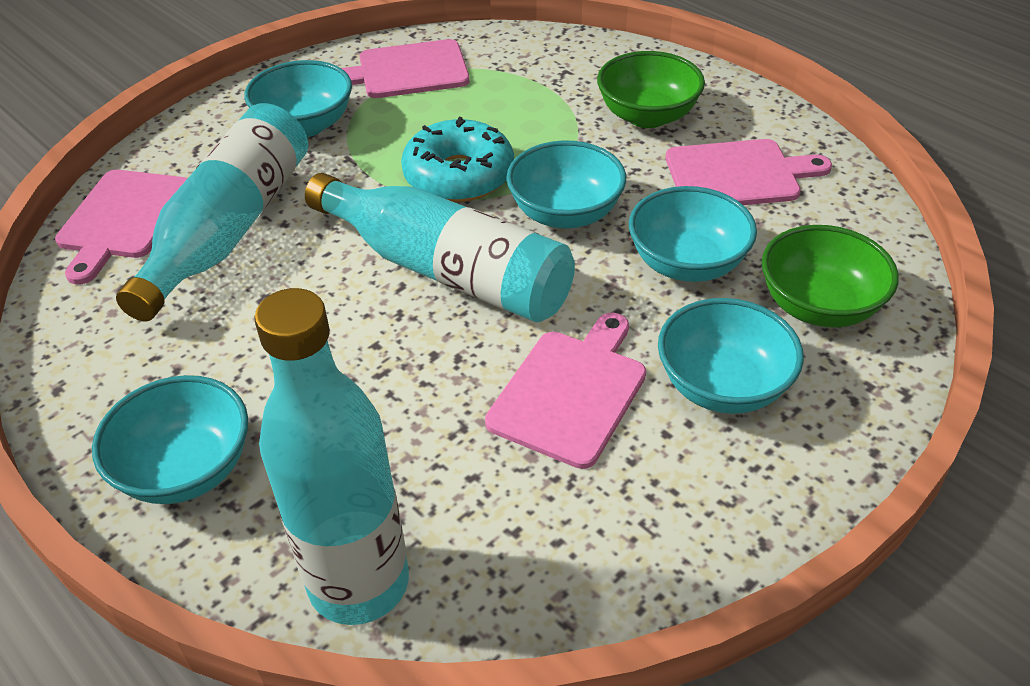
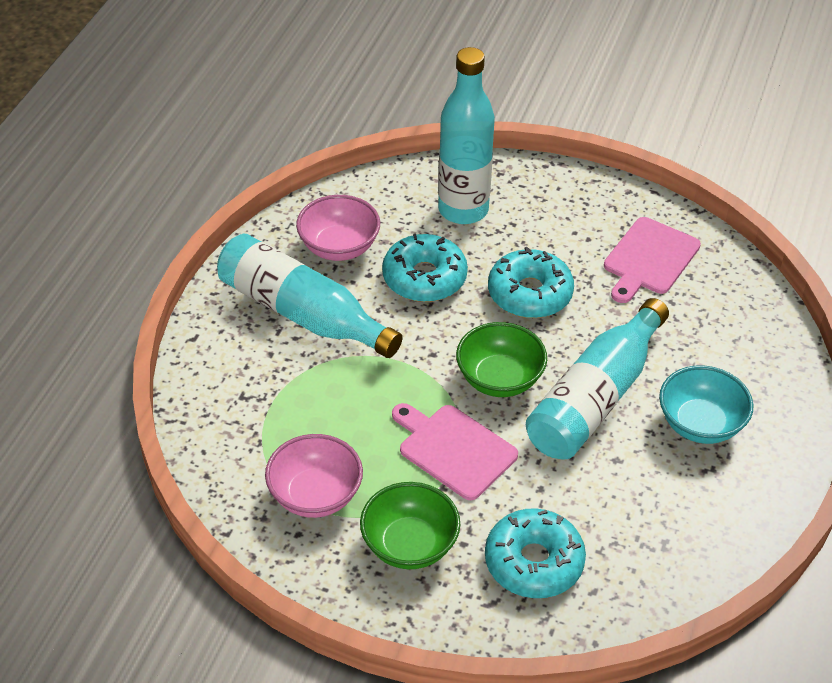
pink bowl: none = 0 -> [265,434,363,518] [296,195,380,261] = 2
pink cutting board: [55,170,188,284] [341,39,470,98] [485,313,646,469] [666,139,832,205] = 4 -> [392,403,518,500] [604,217,701,303] = 2
turquoise bowl: [92,375,248,504] [244,60,352,137] [506,140,626,229] [629,186,757,282] [658,298,804,414] = 5 -> [659,366,753,444] = 1
turquoise donut: [401,117,514,202] = 1 -> [382,233,468,302] [485,508,586,598] [488,246,574,318] = 3

